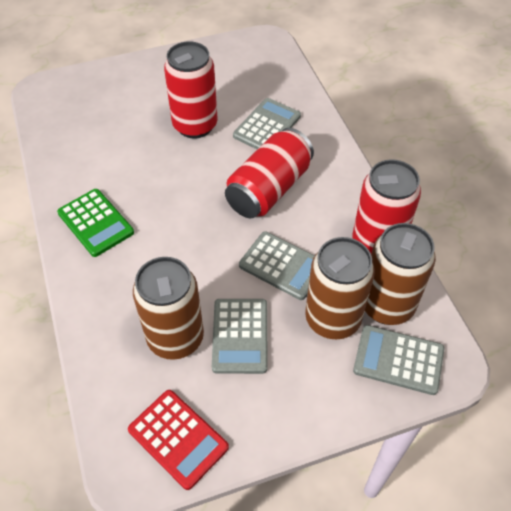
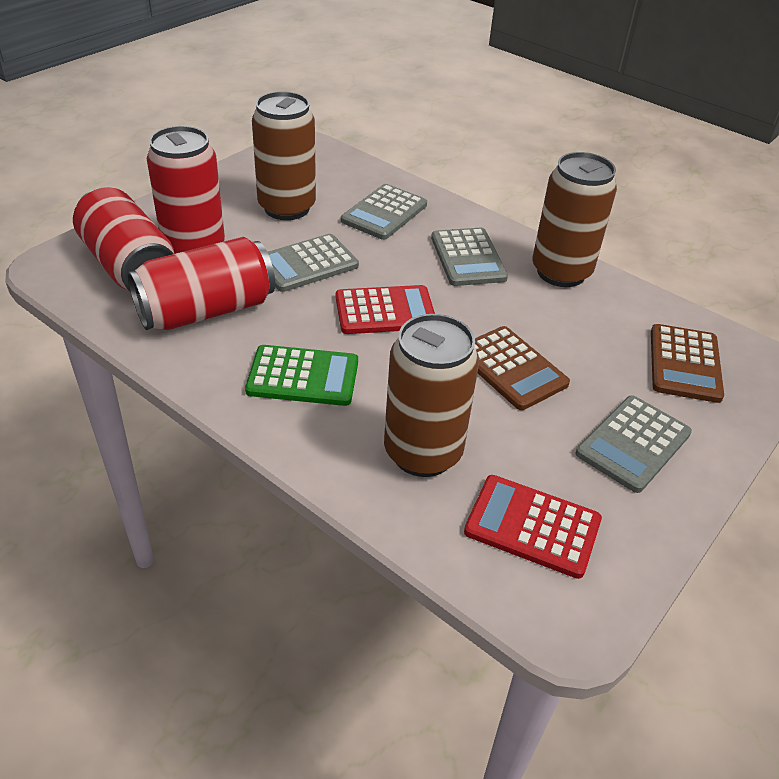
brown calculator: none = 0 -> [474,326,570,410] [651,324,724,403] = 2
red calculator: [128,390,229,490] = 1 -> [336,285,435,334] [464,475,602,579] = 2

